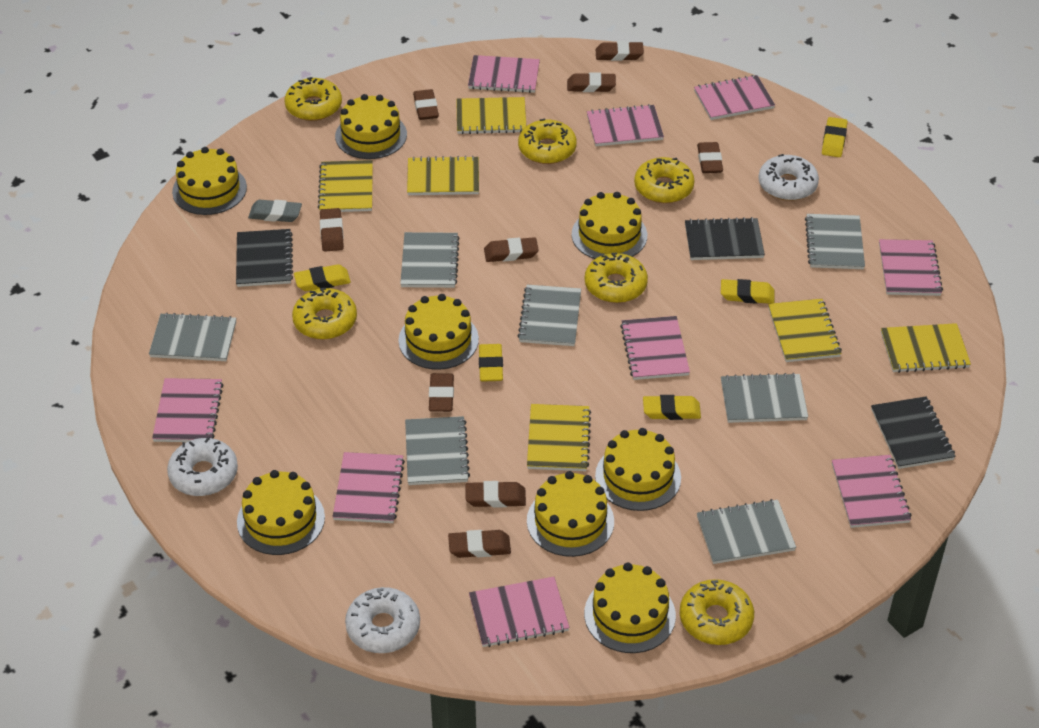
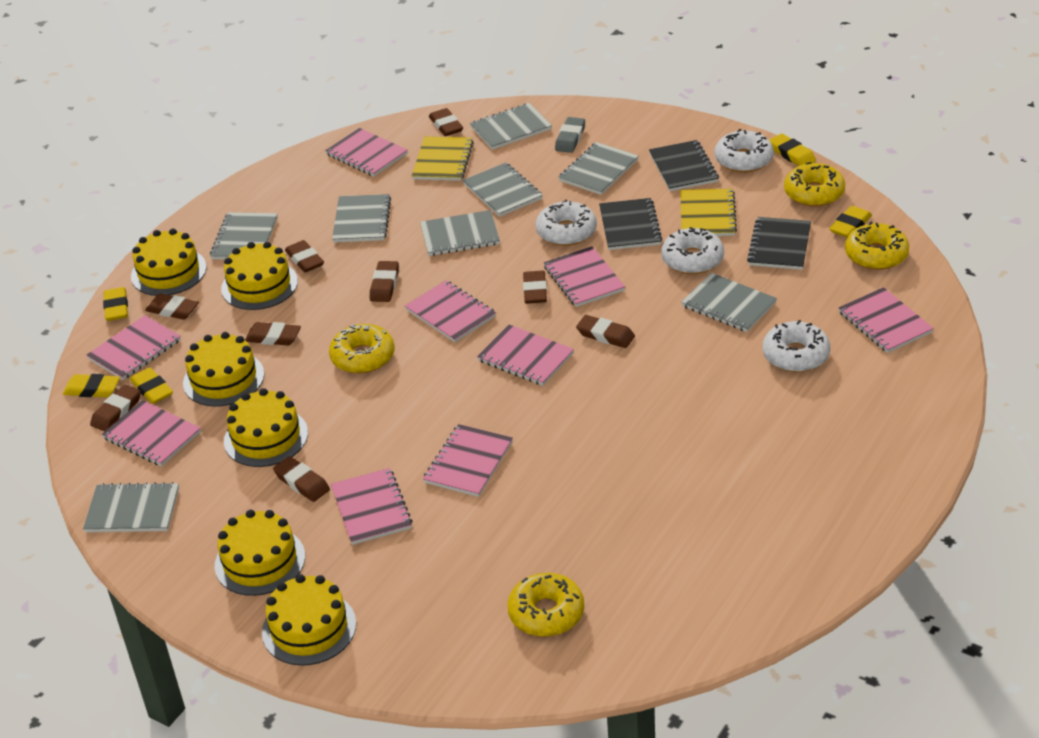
grey notebook: [149,313,236,361] [400,232,460,288] [405,416,470,485] [518,285,581,346] [697,499,796,564] [721,373,808,423] [805,214,865,269] = 7 -> [83,482,179,532] [210,212,278,260] [332,194,391,242] [420,210,500,256] [463,162,543,217] [470,103,552,150] [558,142,639,195] [681,273,777,332] = 8
white donut: [167,437,238,496] [345,587,420,653] [758,154,819,201] = 3 -> [536,199,597,246] [661,227,724,274] [715,129,774,173] [763,320,830,372] = 4
yellow cake: [172,147,247,215] [237,470,325,555] [335,94,407,159] [398,294,479,370] [527,471,614,557] [572,192,647,259] [584,563,676,653] [595,428,681,511] = 8 -> [131,228,207,296] [183,332,264,407] [215,510,305,596] [221,242,298,310] [224,388,308,467] [262,574,356,666] = 6
yellow donut: [284,77,342,121] [292,288,357,340] [518,119,577,164] [585,253,648,303] [634,157,695,203] [680,579,754,645] = 6 -> [329,324,395,374] [507,573,584,637] [784,162,845,207] [845,222,909,270] = 4
yellow notebook: [318,160,373,212] [407,156,479,195] [456,97,526,134] [527,404,591,471] [768,299,842,362] [881,323,971,373] = 6 -> [412,136,474,181] [680,189,737,236] = 2

